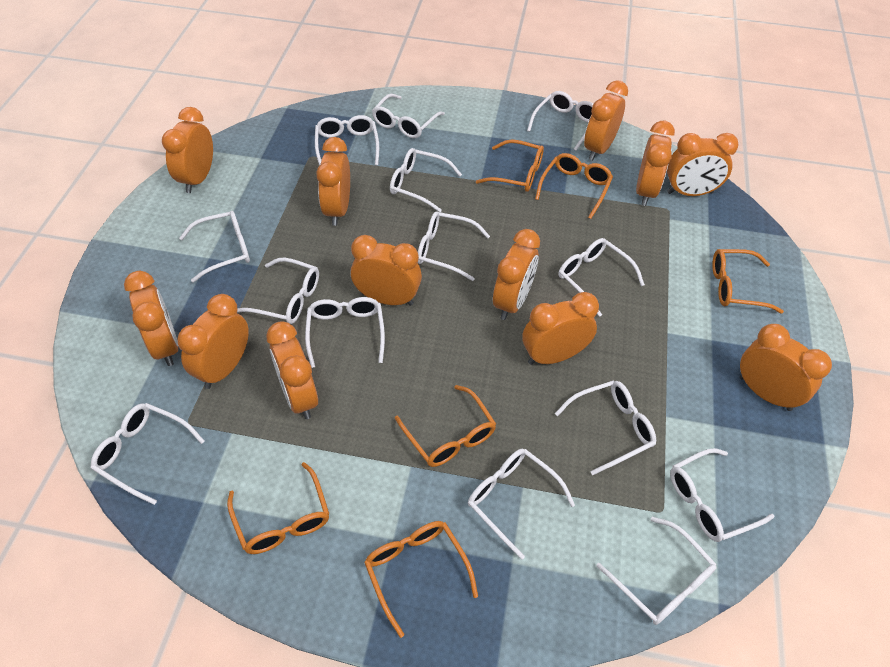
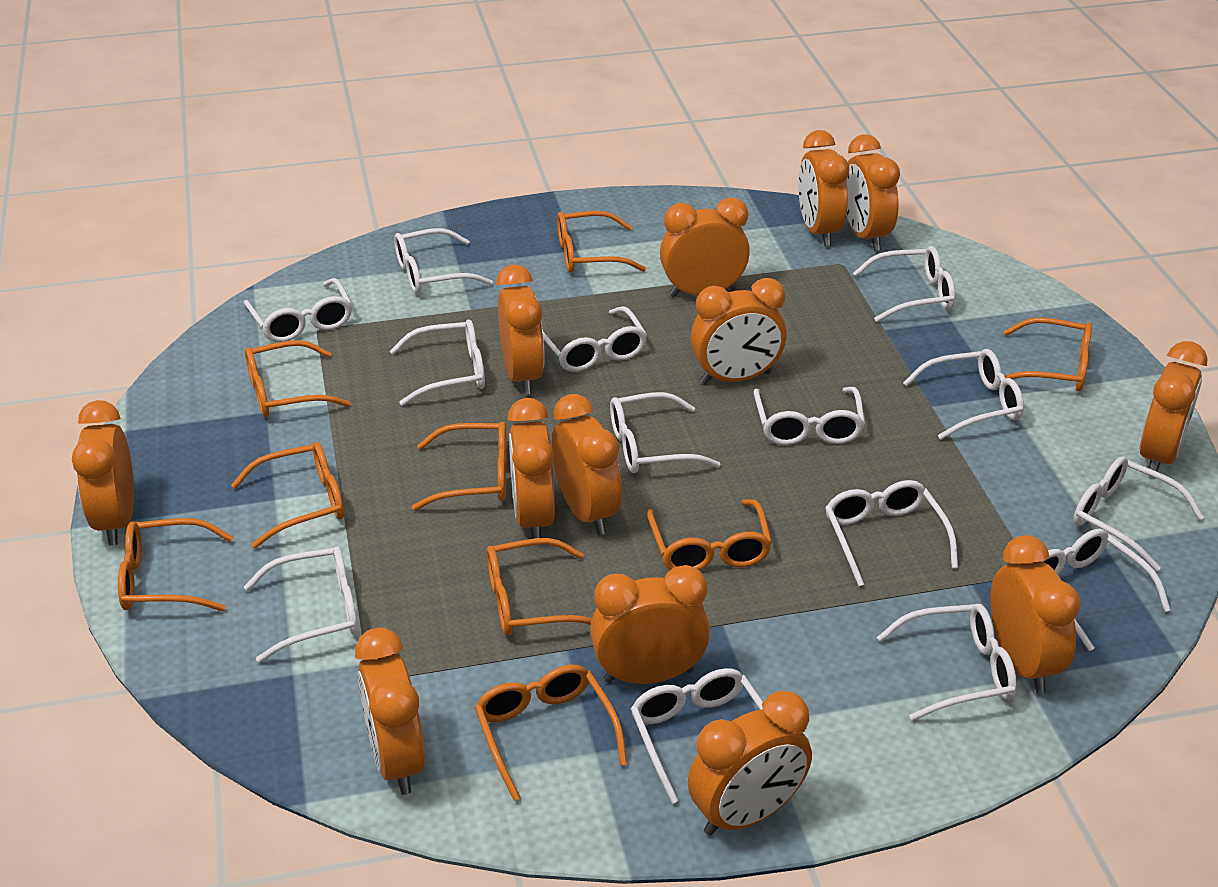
orange clock: [124,271,178,366] [162,107,213,193] [177,294,249,389] [266,321,318,419] [316,137,350,226] [351,235,422,306] [493,229,540,320] [522,292,599,365] [584,80,628,161] [636,121,675,206] [667,133,739,196] [740,324,832,411] = 12 -> [72,400,134,545] [355,628,425,795] [496,265,545,395] [507,398,555,539] [552,394,622,535] [590,565,710,684] [660,198,750,297] [688,691,812,836] [690,278,787,384] [798,130,849,246] [846,134,900,251] [990,535,1081,694] [1140,341,1208,471] = 13
orange glasses: [227,462,329,554] [364,521,478,638] [395,385,496,467] [476,139,544,192] [535,153,613,219] [712,249,784,314] = 6 -> [118,518,233,611] [231,442,344,549] [245,340,351,417] [412,422,507,511] [475,665,627,801] [486,538,592,636] [557,211,646,273] [647,499,772,570] [1003,317,1092,391] = 9

